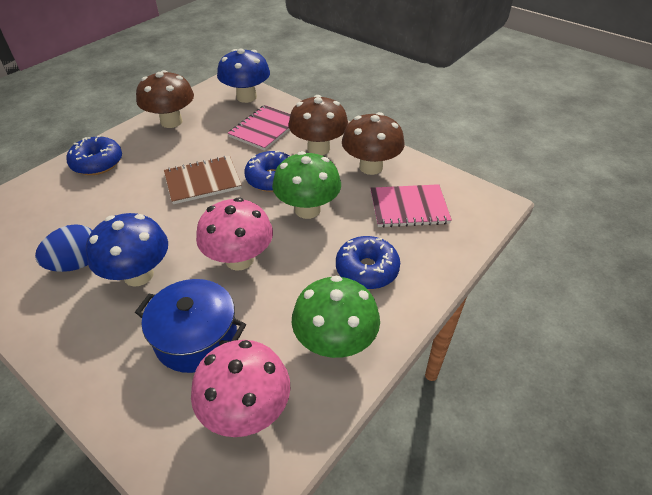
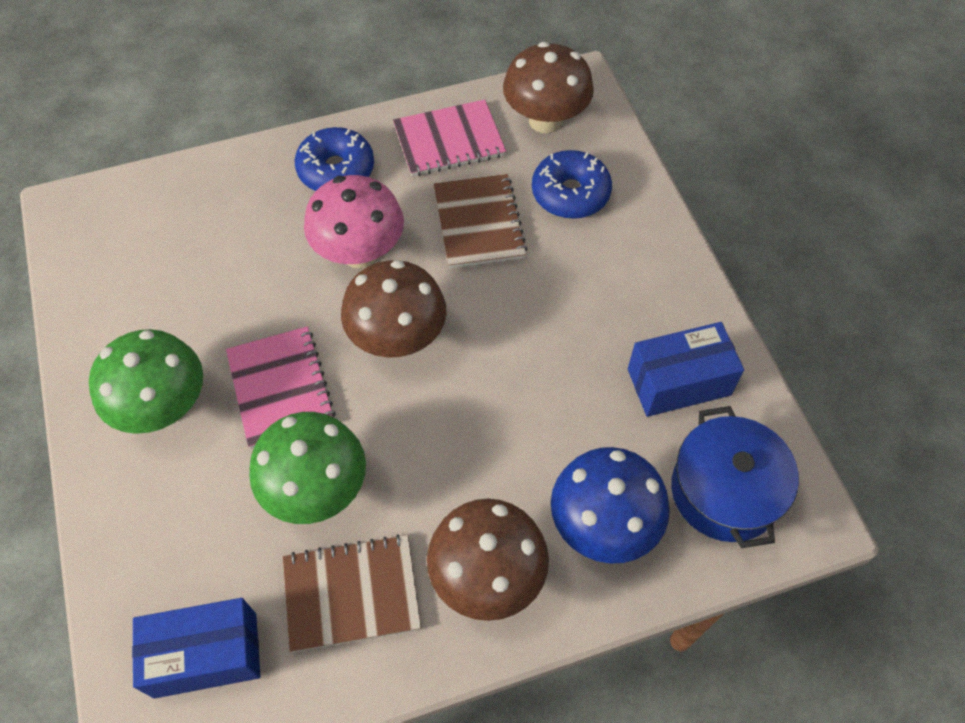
blue box: none = 0 -> [132,598,261,699] [628,322,744,417] = 2
blue donut: [66,135,122,175] [244,151,290,192] [336,236,400,289] = 3 -> [295,127,374,191] [532,150,612,219] = 2
blue egg: [35,224,93,272] = 1 -> none = 0
blue mushroom: [86,213,168,287] [217,49,270,103] = 2 -> [551,447,670,564] = 1
brown notebook: [164,156,242,204] = 1 -> [283,534,421,652] [434,174,527,268] = 2
pink mushroom: [191,340,290,437] [196,197,273,271] = 2 -> [304,175,404,268] = 1

